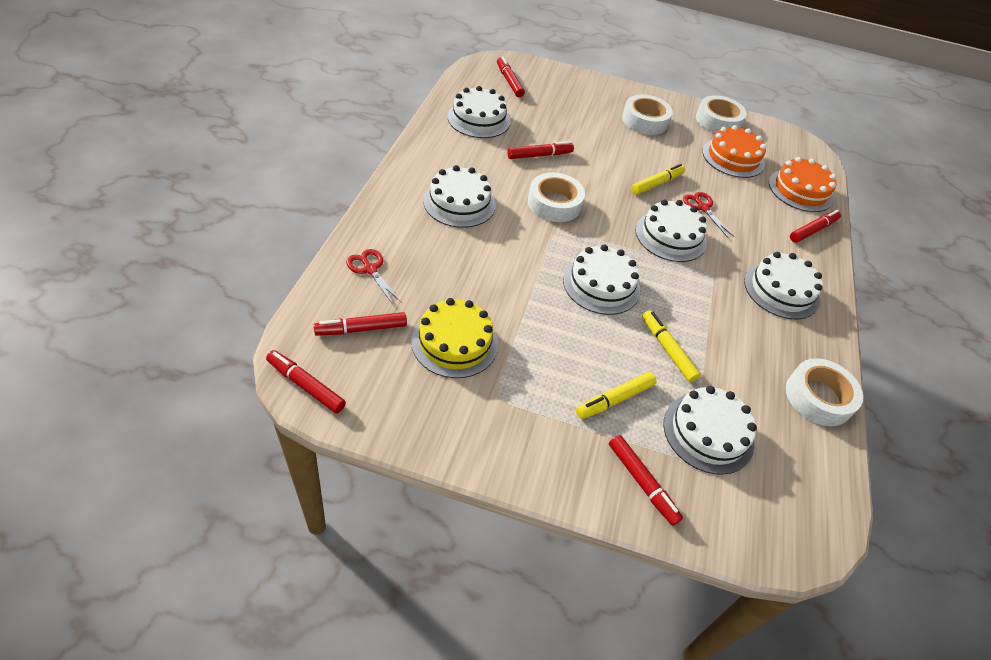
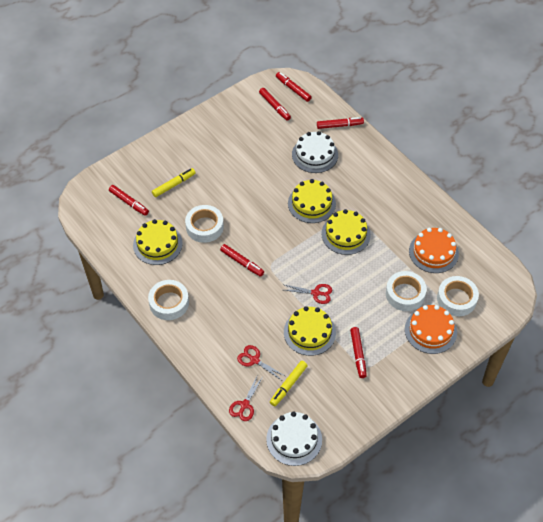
red scissors: [346,249,402,305] [683,192,734,238] = 2 -> [229,374,263,421] [237,345,285,380] [284,284,332,304] = 3
white cake: [423,165,496,228] [447,86,511,138] [563,245,640,315] [636,200,707,262] [663,386,757,475] [744,252,823,319] = 6 -> [266,412,322,466] [292,131,338,173] = 2
yellow cake: [411,298,498,378] = 1 -> [133,219,183,265] [284,306,336,356] [288,179,336,223] [321,209,371,255] = 4
yellow marker: [576,372,657,419] [631,164,685,195] [642,310,701,382] = 3 -> [152,168,196,197] [270,361,308,406] = 2

